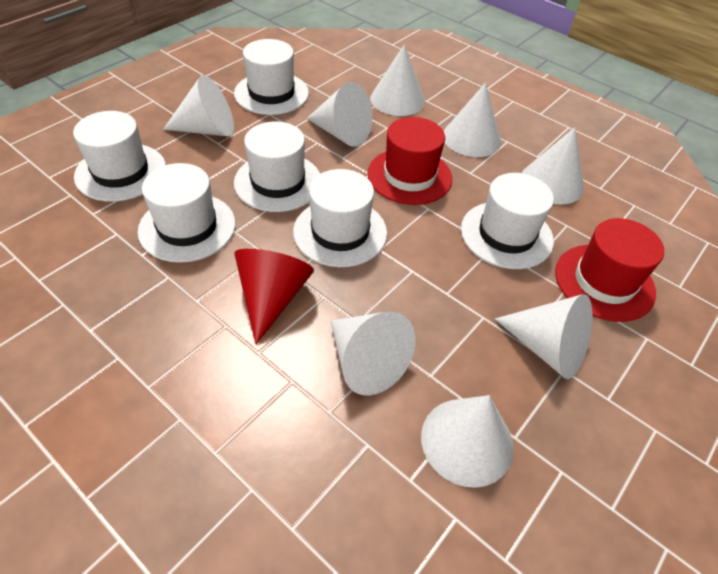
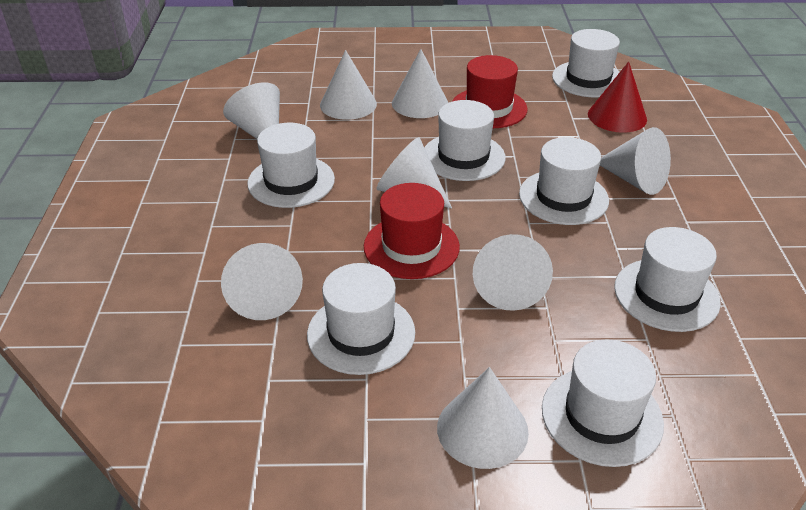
white hat: [73,111,166,202] [138,163,236,263] [234,39,309,115] [234,121,320,212] [293,169,387,267] [461,173,554,269] = 6 -> [247,123,335,208] [307,263,415,375] [424,100,506,181] [519,137,609,225] [542,339,664,467] [552,29,620,97] [614,227,721,332] = 7

